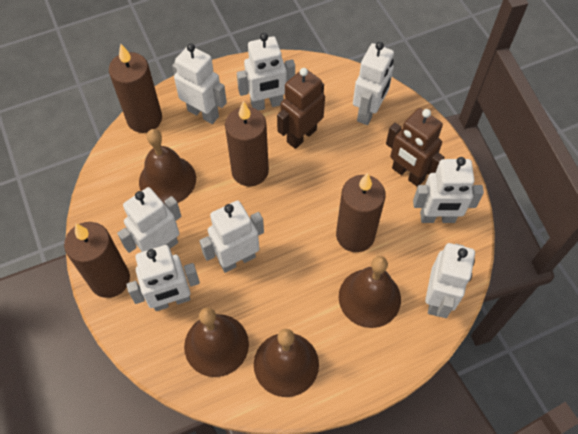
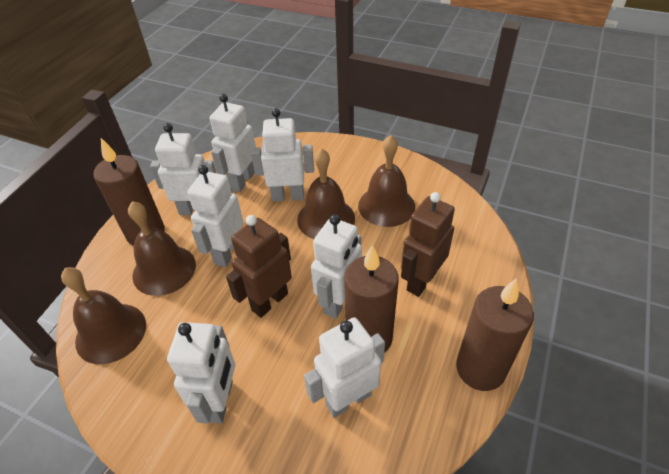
brown candle: [64,222,130,298] [109,44,162,133] [225,101,269,186] [336,173,386,252] = 4 -> [94,138,165,246] [344,245,399,353] [456,278,534,391] = 3
white robot: [117,187,181,253] [126,245,200,311] [172,43,227,124] [199,201,264,273] [237,33,295,111] [353,42,394,125] [413,157,484,223] [425,243,475,318] = 8 -> [150,123,216,215] [167,322,235,424] [187,165,244,267] [209,94,256,192] [251,108,314,201] [304,317,385,418] [311,214,362,319] = 7

